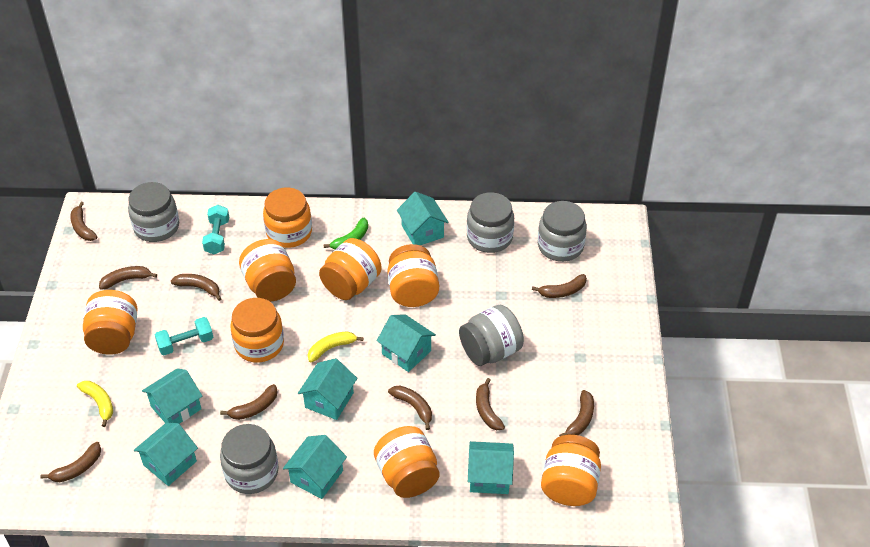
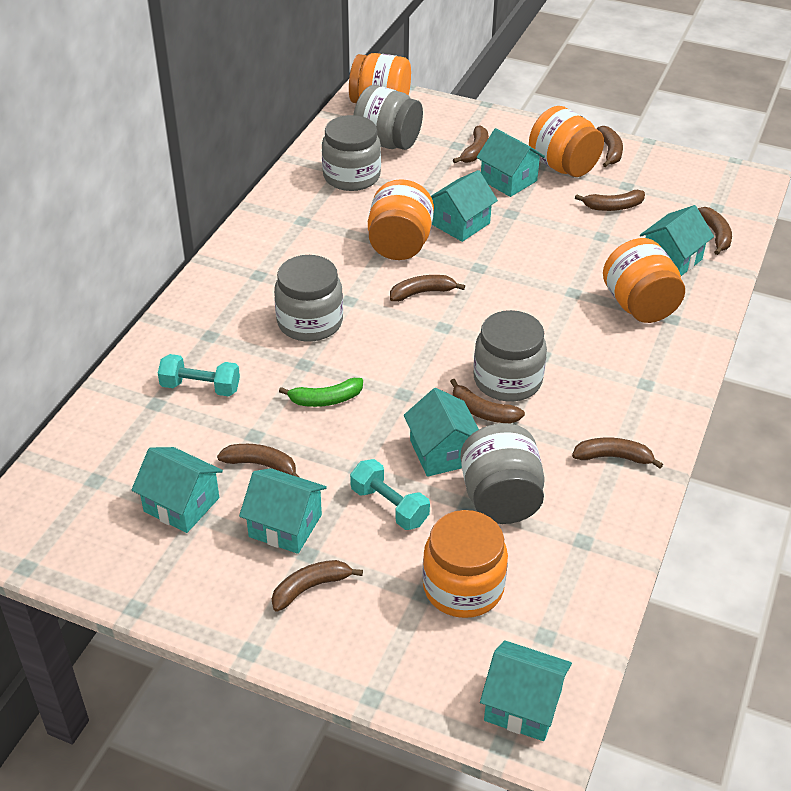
orange jar: [83,290,138,355] [230,298,284,363] [239,239,296,302] [263,188,312,248] [319,238,382,300] [374,426,440,498] [387,244,439,307] [541,435,601,506] = 8 -> [349,53,411,103] [368,179,434,260] [422,510,508,618] [529,106,604,177] [603,238,685,323] = 5
yellow banana: [77,381,113,427] [308,331,364,362] = 2 -> none = 0

